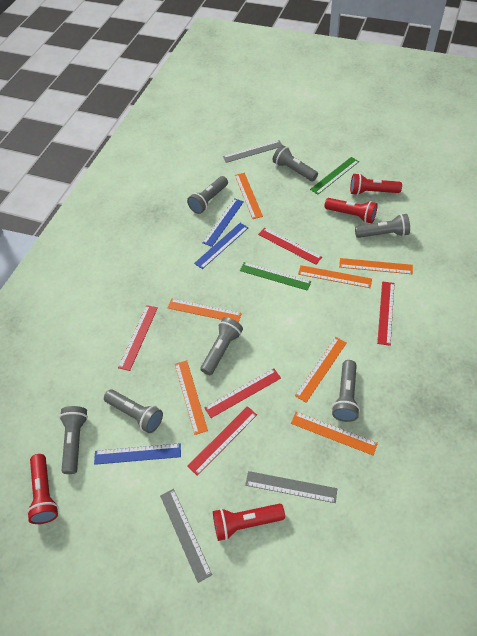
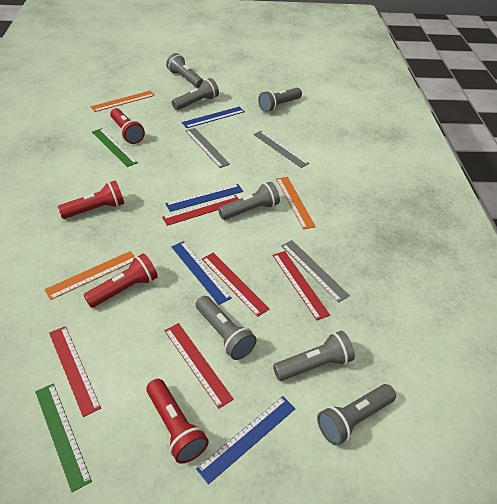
blue ruler: [94,443,181,465] [194,223,248,269] [203,198,244,247] = 3 -> [165,184,243,212] [171,241,232,305] [182,107,245,128] [196,396,295,484] = 4
orange ruler: [168,298,242,323] [175,360,208,435] [235,173,263,219] [291,412,378,456] [295,337,347,403] [298,265,372,288] [339,258,413,274] = 7 -> [44,251,135,300] [90,91,155,112] [276,177,316,230] = 3

